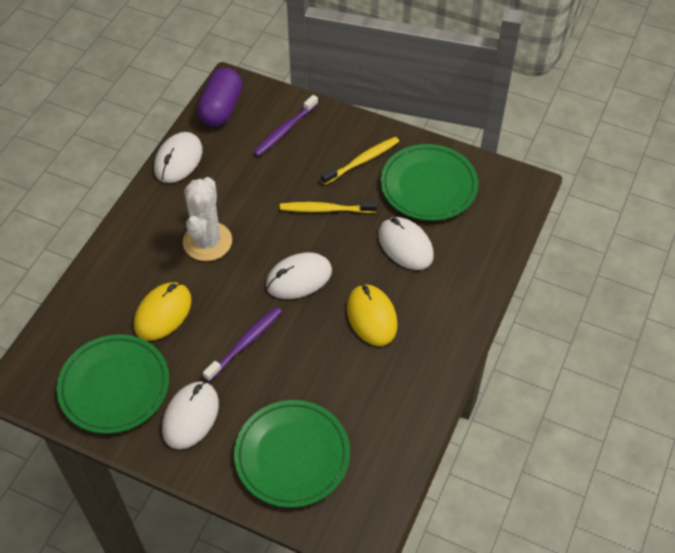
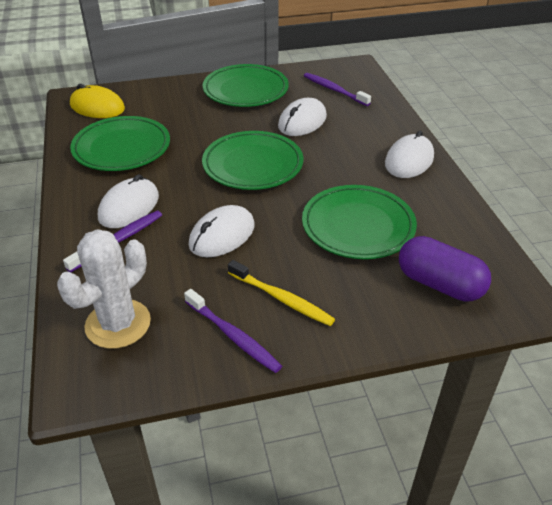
green plate: [57,334,169,434] [234,400,350,508] [380,144,478,221] = 3 -> [70,116,170,171] [202,131,304,190] [203,64,289,107] [302,185,417,259] = 4
purple toothbrush: [203,307,282,382] [253,95,318,157] = 2 -> [63,210,162,272] [184,289,282,373] [304,73,371,106] = 3
yellow mouse: [134,282,192,340] [347,284,398,346] = 2 -> [70,84,125,118] = 1
yellow toothbrush: [280,201,377,213] [321,137,399,185] = 2 -> [228,260,335,326] = 1

